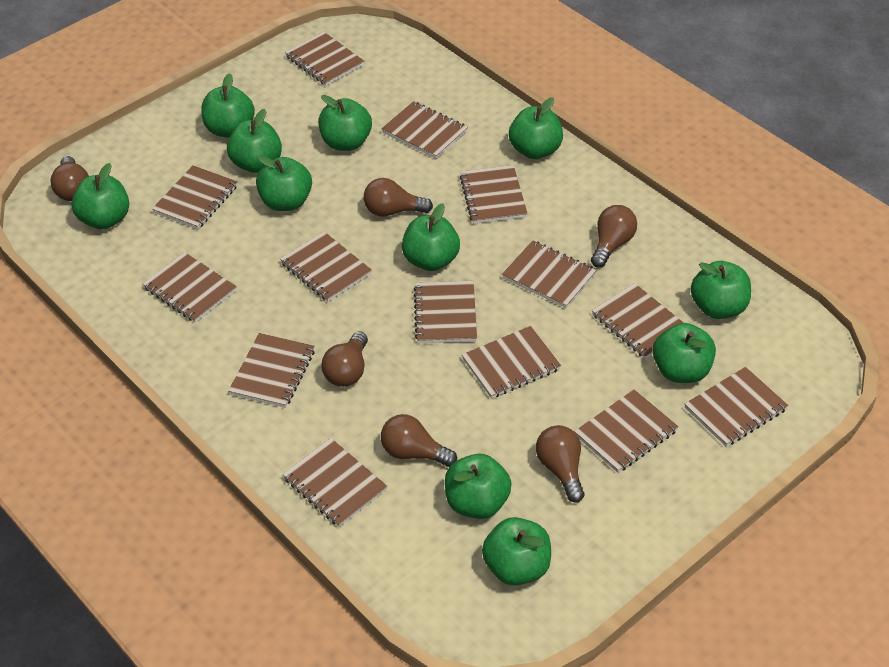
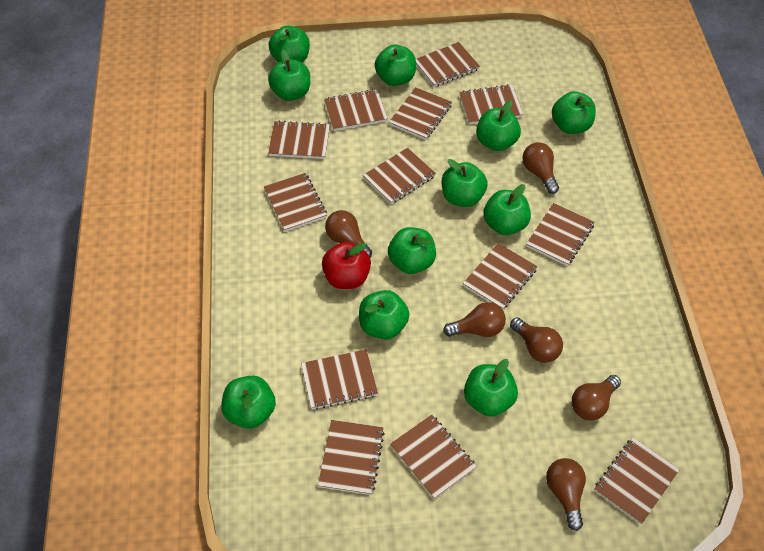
brown notebook: [143,252,237,323] [152,165,238,229] [228,333,315,408] [280,232,372,302] [283,438,388,527] [285,31,365,86] [381,101,468,159] [414,281,477,343] [460,165,528,224] [462,326,561,399] [502,240,597,308] [574,389,679,473] [592,283,684,359] [685,367,788,447] = 14 -> [264,173,327,232] [268,121,330,159] [301,349,378,410] [318,420,385,495] [324,89,388,131] [363,148,436,204] [389,87,452,140] [390,414,477,499] [416,42,480,87] [459,84,523,124] [463,243,538,310] [526,203,595,266] [594,437,680,524] = 13
red apple: none = 0 -> [322,242,371,289] = 1

